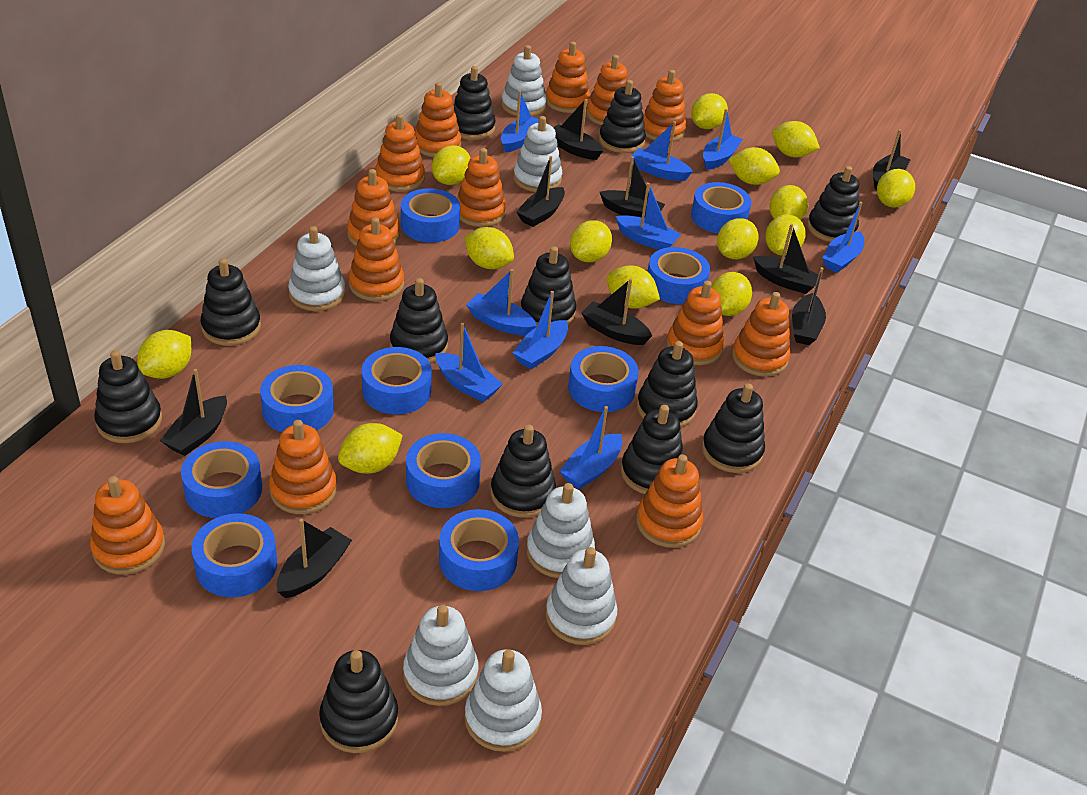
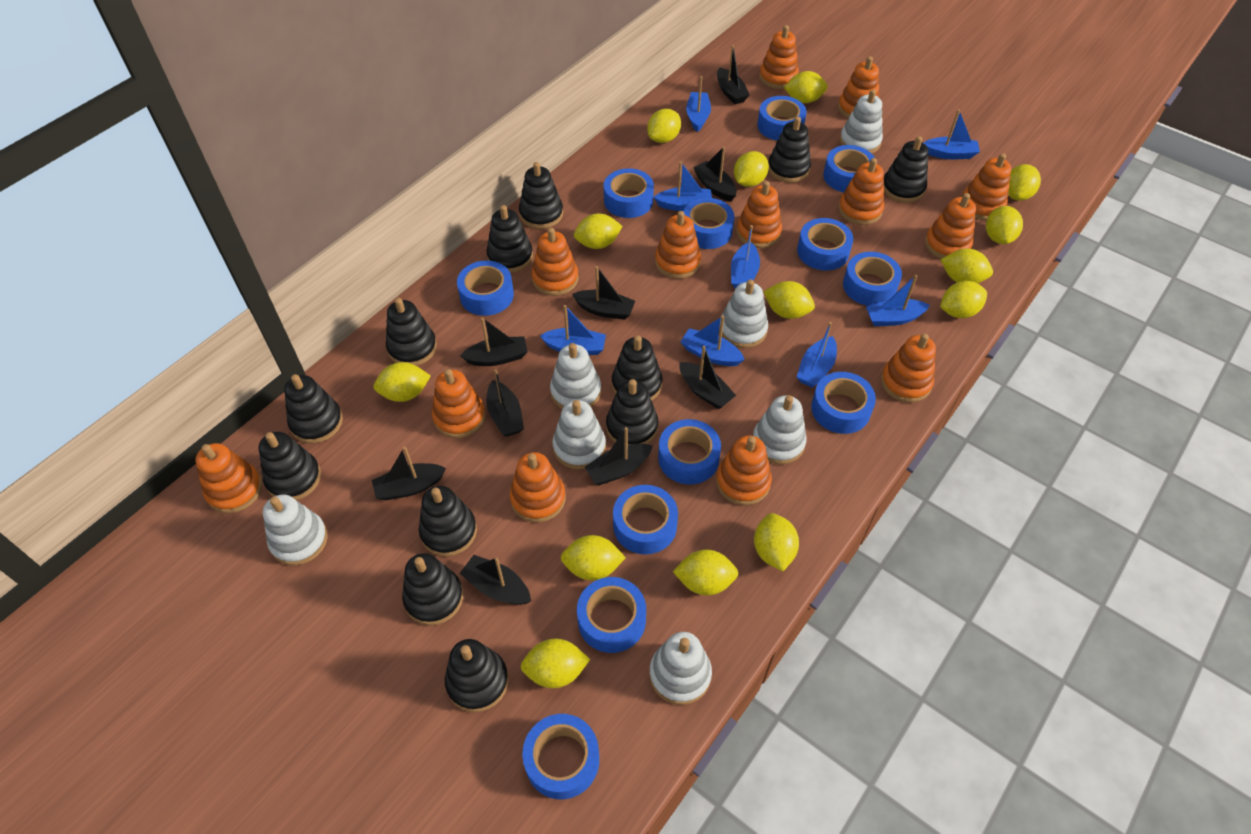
blue boat: [436,323,503,402] [467,269,537,336] [501,90,539,153] [513,291,568,369] [559,406,622,489] [616,183,681,250] [632,121,693,181] [703,109,743,170] [822,202,864,273] = 9 -> [540,305,606,355] [654,161,712,211] [681,315,745,366] [686,76,711,132] [731,225,760,289] [797,322,837,387] [866,275,930,326] [924,109,980,159] = 8
blue tape: [181,441,262,518] [192,513,277,597] [260,365,334,432] [362,347,432,415] [401,188,460,243] [406,433,481,508] [439,509,519,591] [568,346,639,412] [647,247,710,304] [691,182,752,234] = 10 -> [457,260,514,316] [522,714,599,799] [577,577,646,653] [604,168,654,218] [613,485,678,554] [658,419,721,485] [683,198,734,249] [757,96,807,141] [797,218,853,271] [811,372,876,434] [823,145,875,192] [843,252,902,306] = 12

